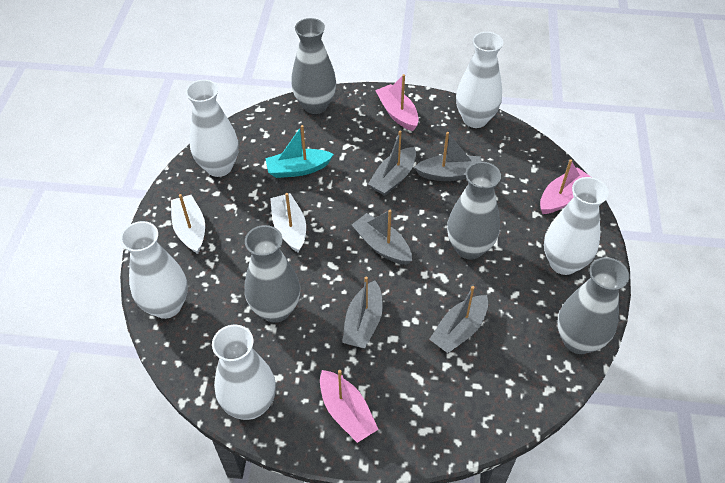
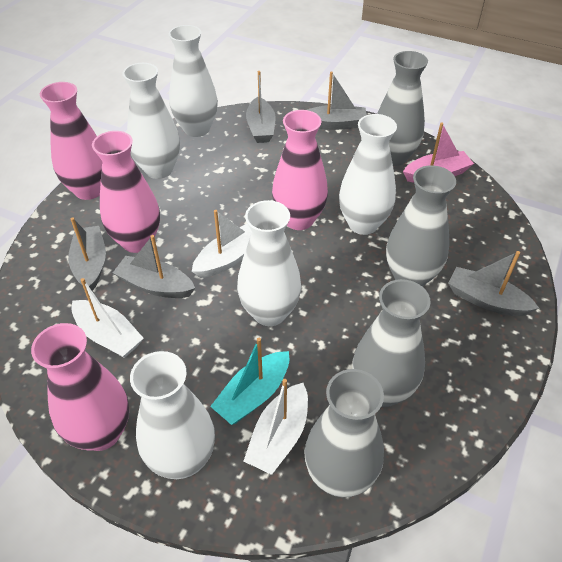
pink boat: [320,370,379,443] [375,74,419,131] [540,159,591,214] = 3 -> [403,122,474,183] = 1
pink vase: none = 0 -> [31,323,129,451] [40,82,102,200] [92,131,160,253] [272,110,328,230] = 4
white boat: [171,194,205,254] [270,193,306,253] = 2 -> [71,278,144,358] [192,210,252,278] [244,379,308,475] = 3

